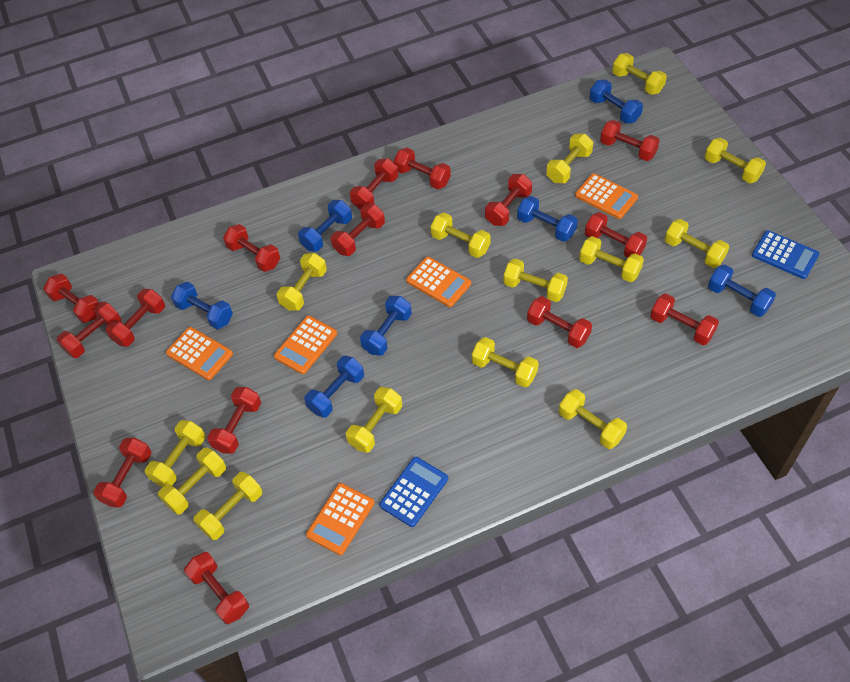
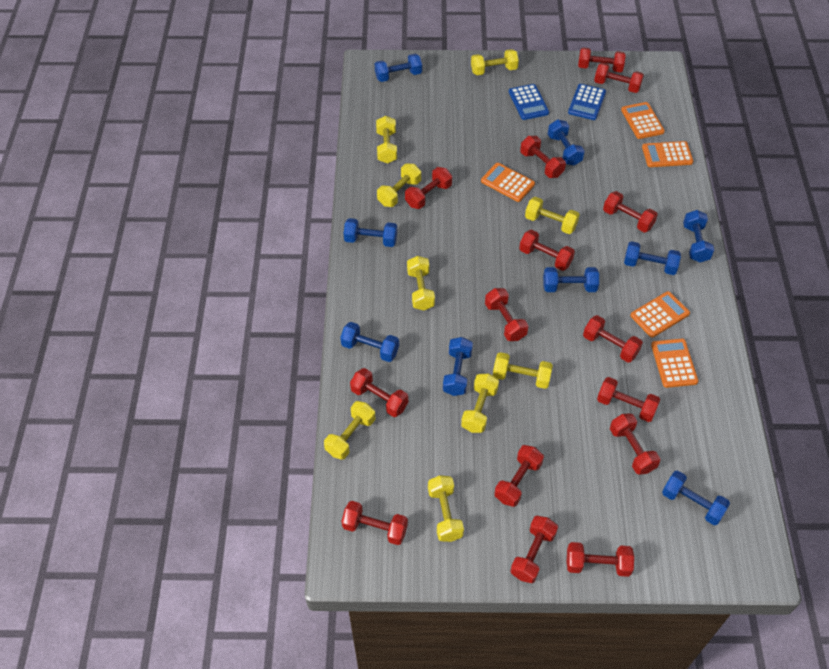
blue dumbbell: [171,282,233,329] [298,200,352,252] [304,356,364,418] [360,296,412,356] [517,196,578,242] [589,79,643,124] [708,265,776,317] = 7 -> [340,322,399,362] [344,218,397,247] [375,54,422,82] [443,337,473,396] [543,267,599,292] [548,119,585,166] [624,241,681,275] [662,471,730,525] [683,210,714,262] = 9
yellow dumbbell: [145,420,206,487] [158,448,226,515] [193,472,262,540] [276,253,327,311] [346,387,402,453] [430,212,490,258] [472,337,539,388] [503,258,568,302] [546,134,593,183] [559,389,627,449] [579,236,644,282] [612,53,667,95] [664,219,729,268] [705,138,766,183] = 14 -> [324,401,375,460] [376,116,397,164] [377,163,421,207] [407,256,435,310] [428,475,464,542] [461,374,499,433] [471,49,519,75] [493,352,553,389] [525,197,580,234] = 9

